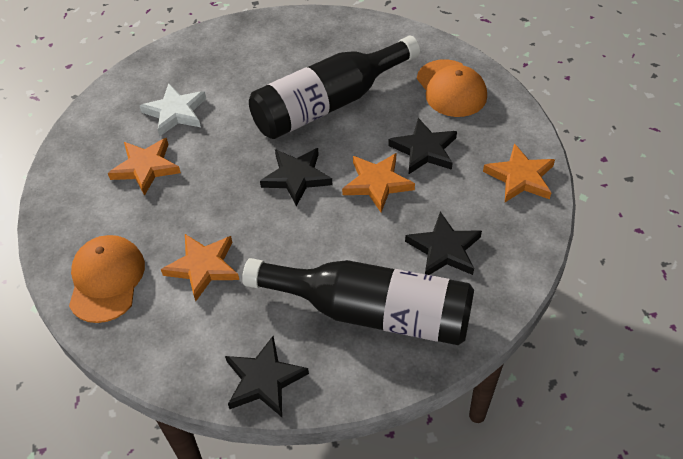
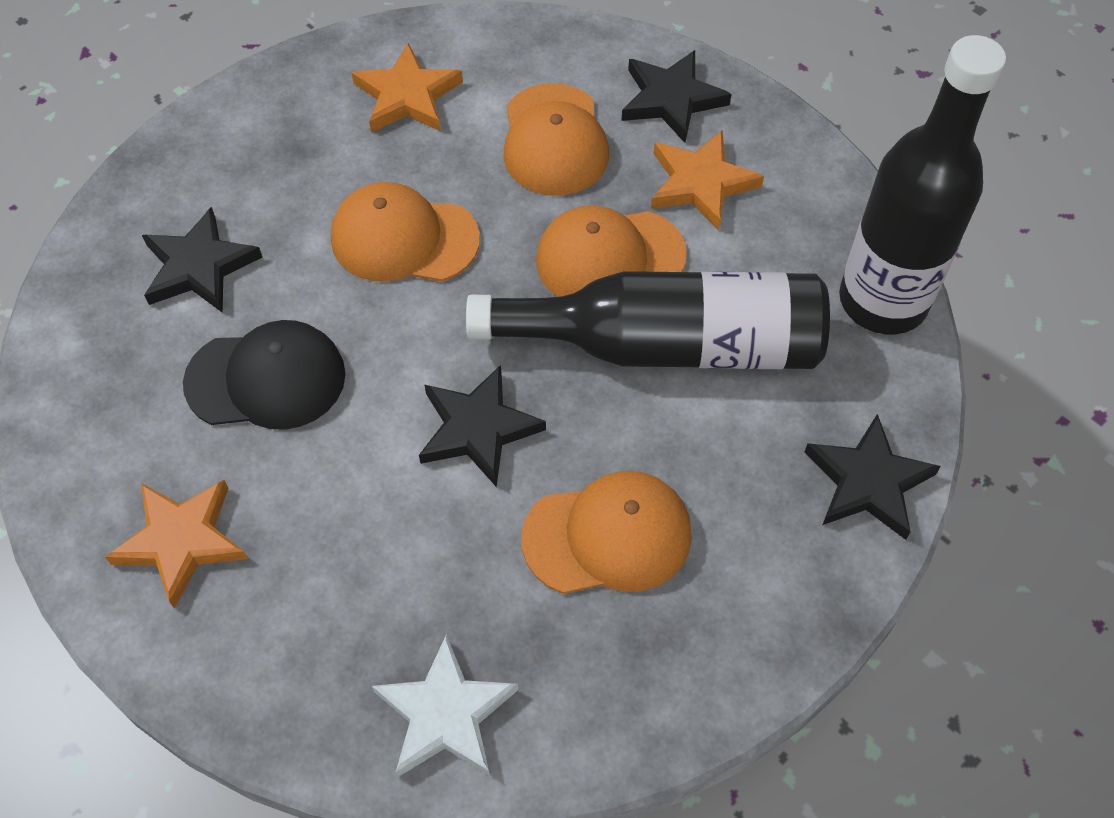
black cap: none = 0 -> [183,320,345,430] = 1
orange cap: [69,235,145,323] [417,59,487,117] = 2 -> [331,182,480,282] [503,83,609,196] [521,471,692,594] [536,206,687,297] = 4
orange star: [108,138,181,196] [161,234,239,301] [342,153,415,212] [483,143,555,202] = 4 -> [105,480,248,608] [352,43,463,132] [651,131,764,230] = 3

